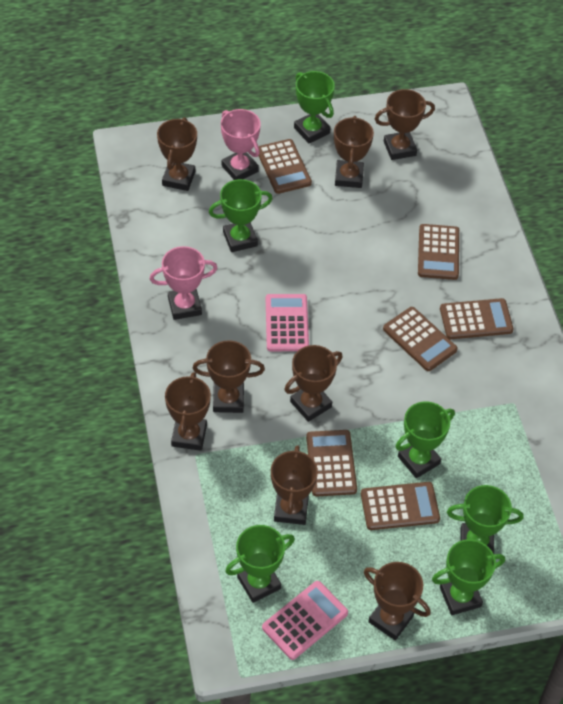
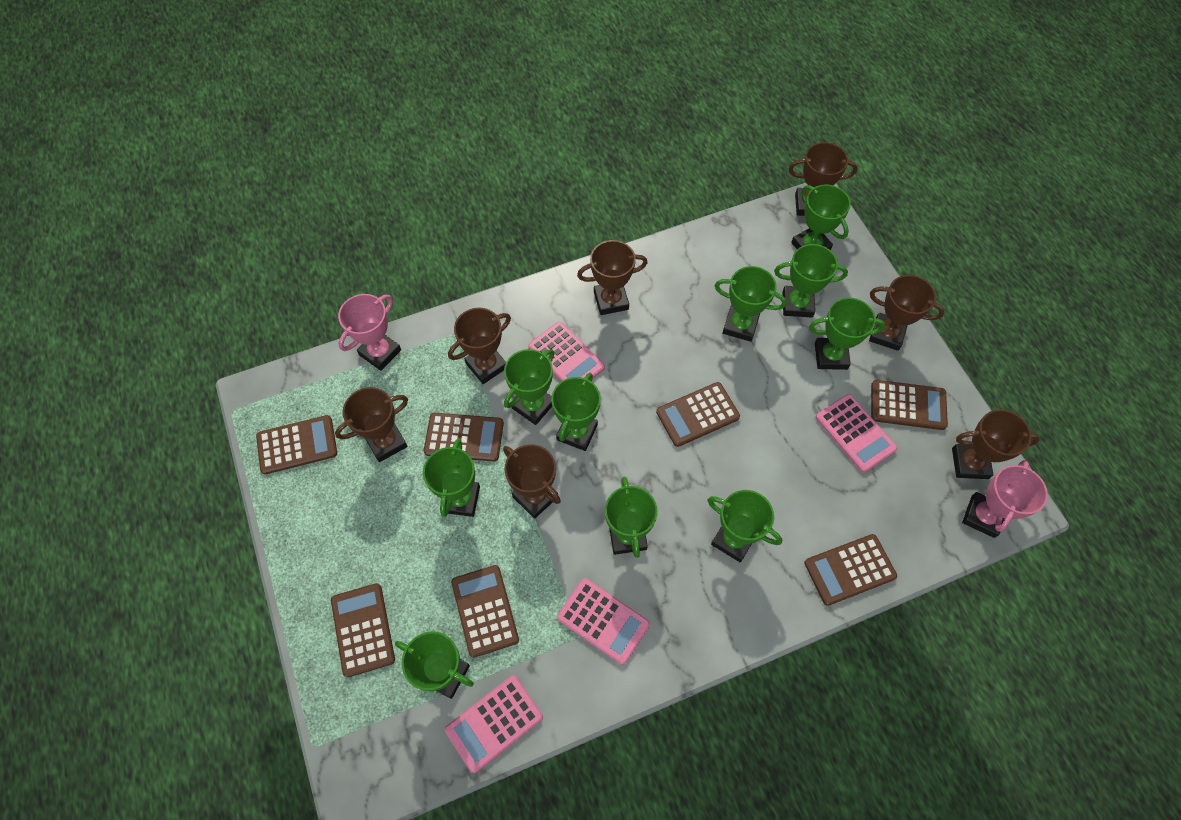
brown calculator: [258,139,312,194] [306,430,357,497] [361,482,440,530] [383,307,458,371] [418,224,459,280] [440,298,514,339] = 6 -> [256,415,337,474] [331,583,395,677] [424,413,504,461] [451,565,519,658] [656,382,740,447] [804,534,897,606] [871,380,948,430] = 7
brown trophy: [157,118,197,191] [165,372,211,451] [193,340,265,413] [271,445,318,525] [284,345,343,422] [334,116,374,188] [364,562,431,640] [375,89,435,160] = 8 -> [335,387,408,462] [448,308,511,384] [503,444,561,519] [577,240,648,315] [789,142,858,216] [869,275,945,351] [952,409,1040,479] = 7
green trophy: [209,179,273,252] [225,525,295,603] [294,71,335,144] [395,401,455,478] [432,539,505,615] [447,485,524,554] = 6 -> [395,631,474,699] [423,439,480,517] [504,349,554,425] [551,373,601,451] [605,477,658,558] [708,490,782,562] [715,266,787,342] [774,244,848,317] [791,185,851,250] [809,298,886,370] = 10
pink calculator: [262,581,348,660] [266,294,309,351] = 2 -> [445,675,543,773] [528,322,605,381] [557,578,650,665] [816,394,898,473] = 4

